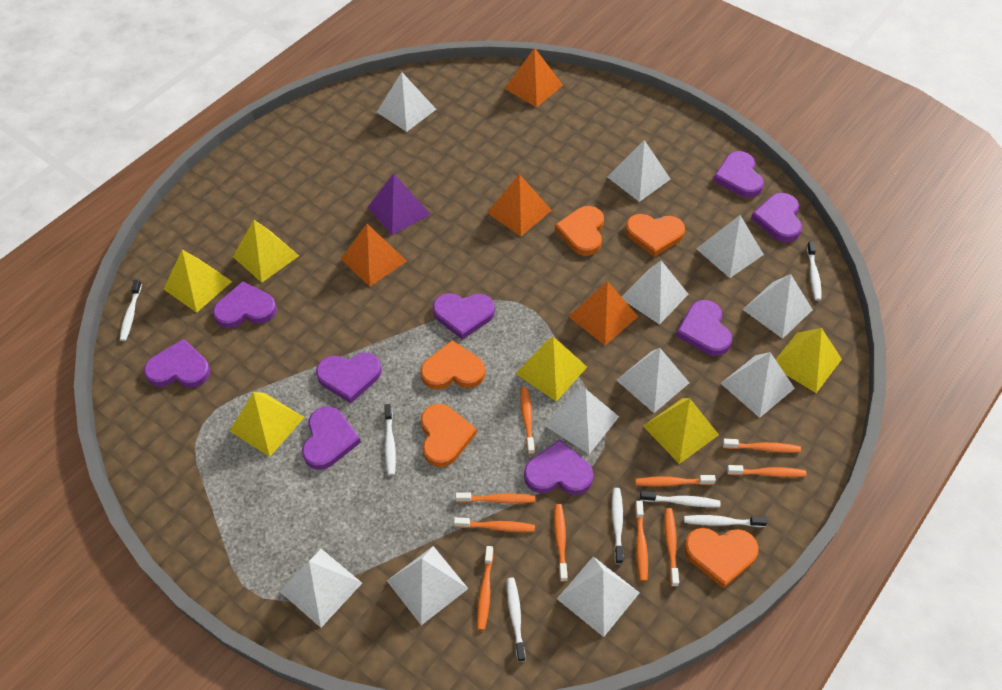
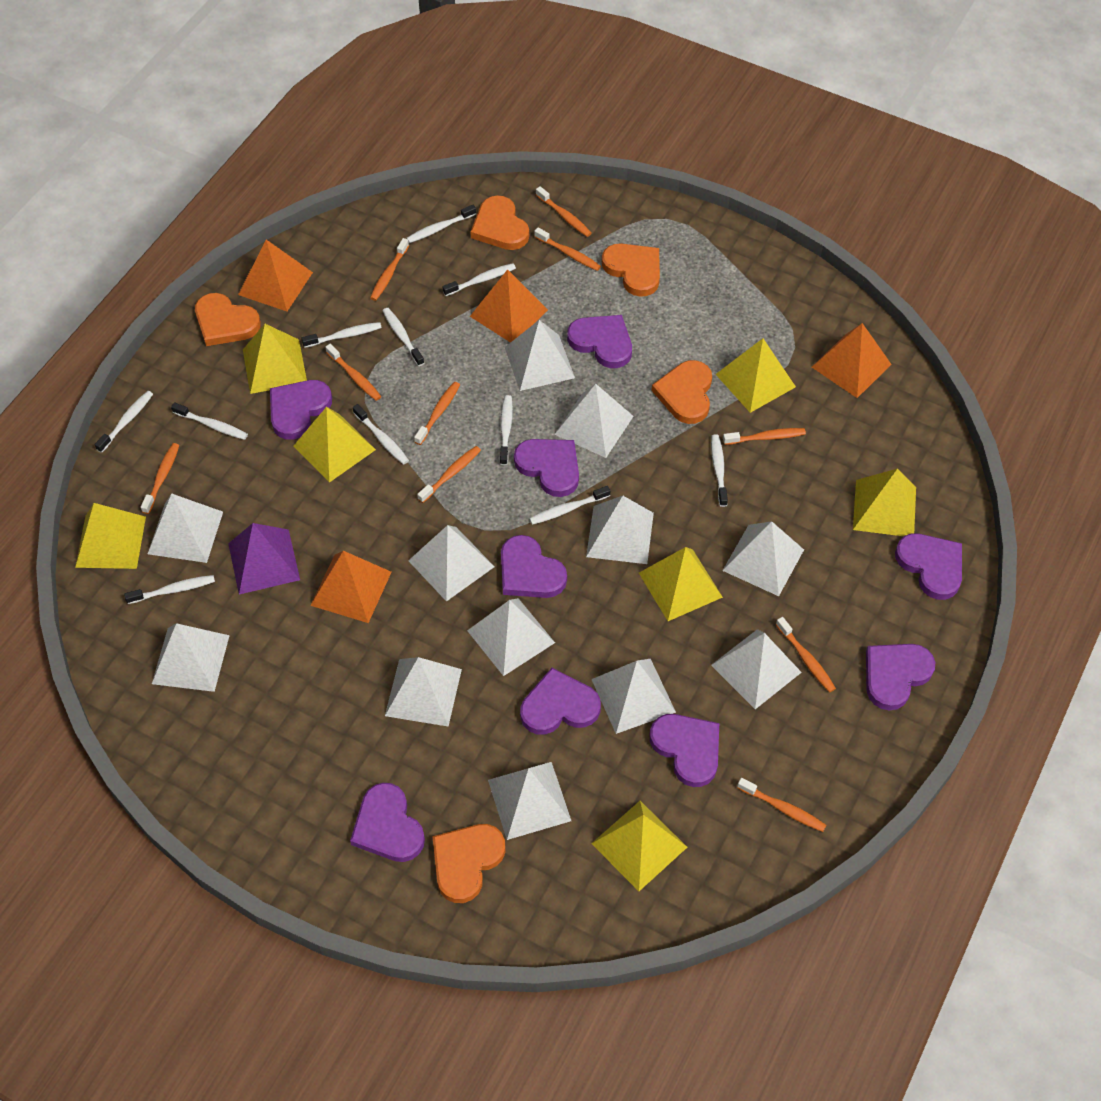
white pyramid: [279,549,362,628] [377,72,436,132] [387,546,468,625] [546,389,619,454] [557,556,640,637] [607,140,671,202] [616,348,690,413] [622,261,689,324] [696,215,764,278] [720,352,795,418] [742,274,813,339] = 11 -> [148,493,223,563] [152,623,230,692] [385,657,462,727] [408,525,495,602] [467,598,555,676] [488,762,571,840] [505,320,575,391] [554,384,634,458] [586,496,654,564] [591,659,676,734] [711,629,802,709] [722,521,804,596] = 12
white toothbrush: [120,280,142,341] [384,404,396,476] [507,578,526,662] [612,488,623,564] [640,491,720,507] [684,515,767,527] [807,241,821,301] = 7 -> [95,391,153,453] [124,575,215,604] [171,402,248,440] [301,322,382,348] [353,404,409,465] [383,308,424,366] [406,205,476,243] [443,263,516,296] [499,395,513,465] [529,486,610,525] [711,434,728,507] = 11
yellow pyramid: [164,250,232,313] [230,392,304,457] [233,220,299,283] [516,337,587,401] [643,398,719,464] [775,328,842,393] = 6 -> [75,503,146,569] [243,324,307,394] [293,407,376,483] [591,801,687,891] [639,547,723,621] [716,338,796,413] [853,469,916,536] = 7

